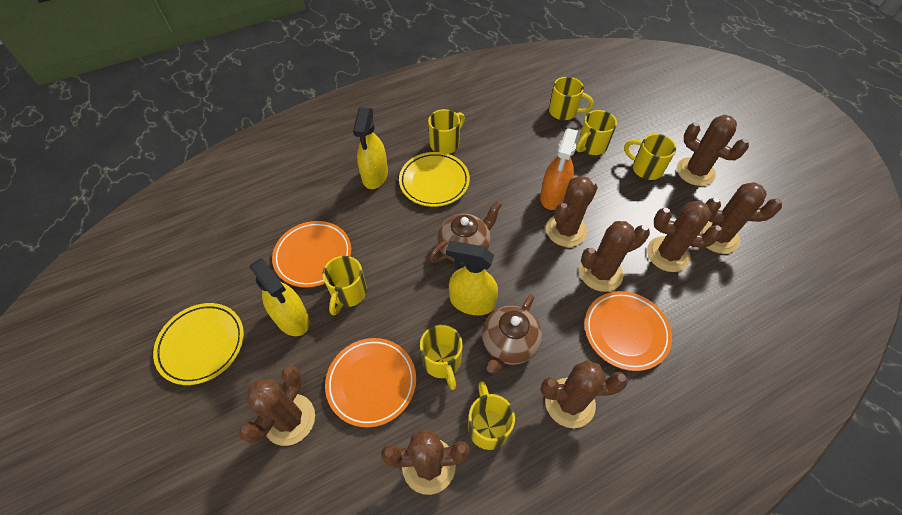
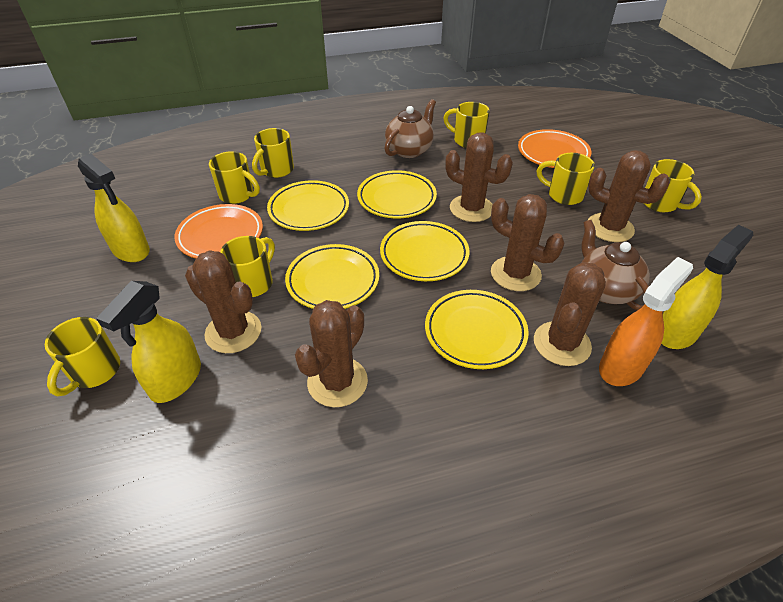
brown cactus: [239,366,315,446] [381,429,470,495] [541,360,628,428] [546,175,598,247] [579,221,650,292] [647,201,722,272] [677,115,749,186] [699,182,782,254] = 8 -> [185,250,261,353] [295,300,368,407] [445,132,513,222] [491,194,565,291] [534,262,606,366] [588,150,670,242] = 6
orange plate: [272,221,351,288] [325,338,416,428] [584,291,672,371] = 3 -> [174,204,263,259] [518,129,591,168] = 2
yellow plate: [153,303,244,385] [399,152,470,207] = 2 -> [267,180,349,231] [285,244,379,309] [357,170,437,218] [380,221,469,281] [425,290,529,369] = 5

